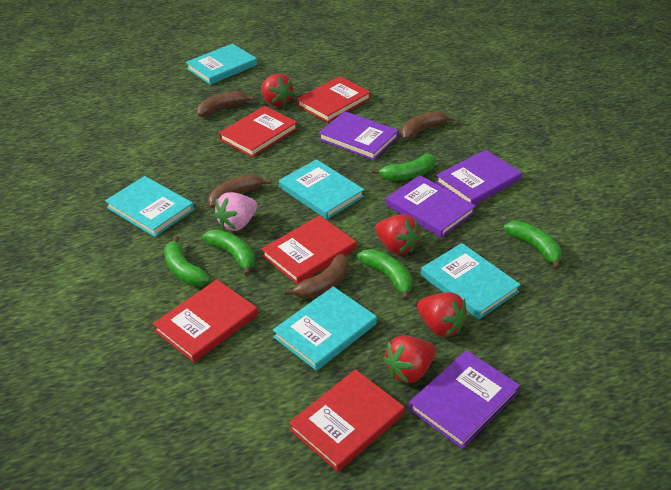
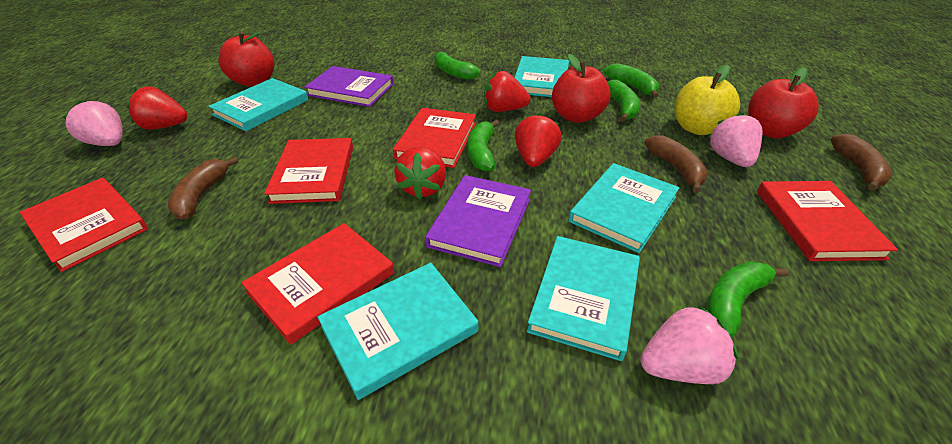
brown banana: [196,91,254,117] [208,174,271,208] [284,254,349,299] [401,111,455,140] = 4 -> [168,156,238,220] [644,135,708,193] [831,134,893,191] = 3
pink strawberry: [214,192,257,231] = 1 -> [63,101,123,146] [640,305,738,384] [709,113,763,167] = 3
purple book: [319,111,399,160] [386,175,476,238] [409,350,520,449] [436,150,522,205] = 4 -> [304,66,394,107] [425,175,531,267] = 2
red apple: none = 0 -> [218,32,275,87] [552,54,610,123] [748,67,819,138] = 3
yellow apple: none = 0 -> [675,65,740,135] = 1

